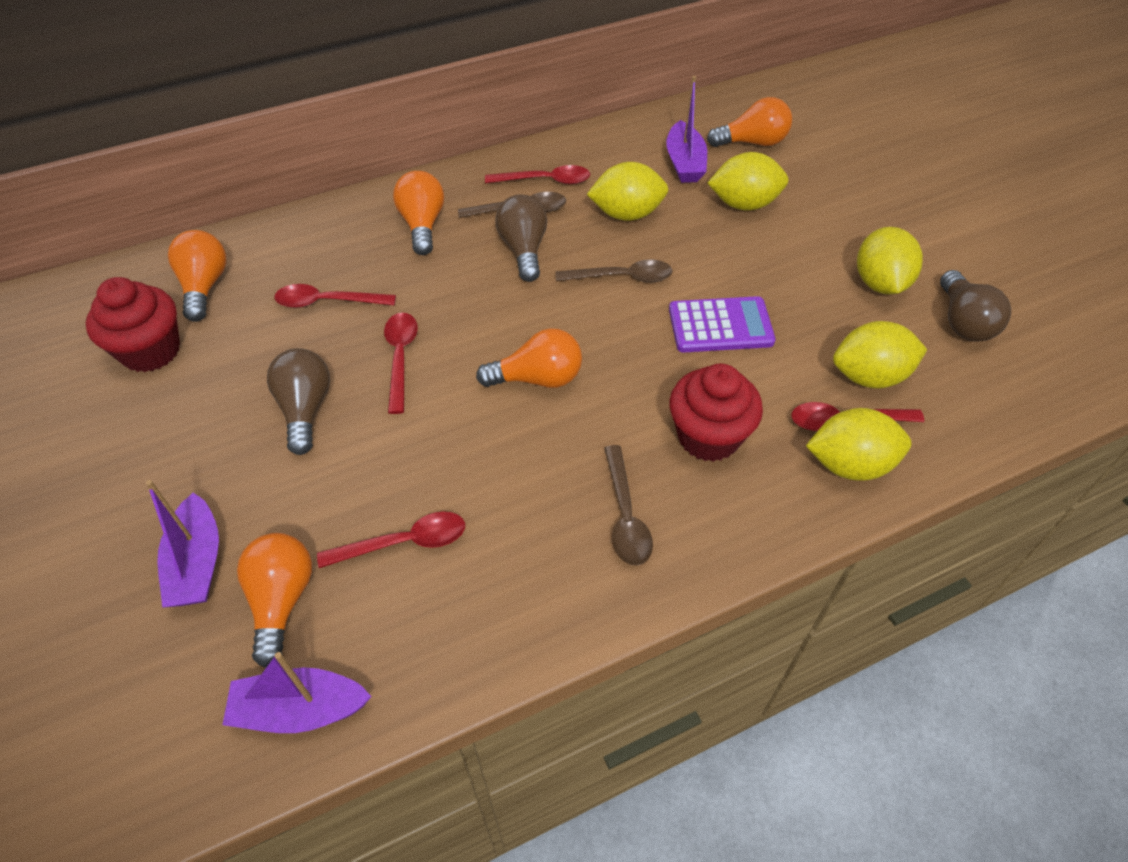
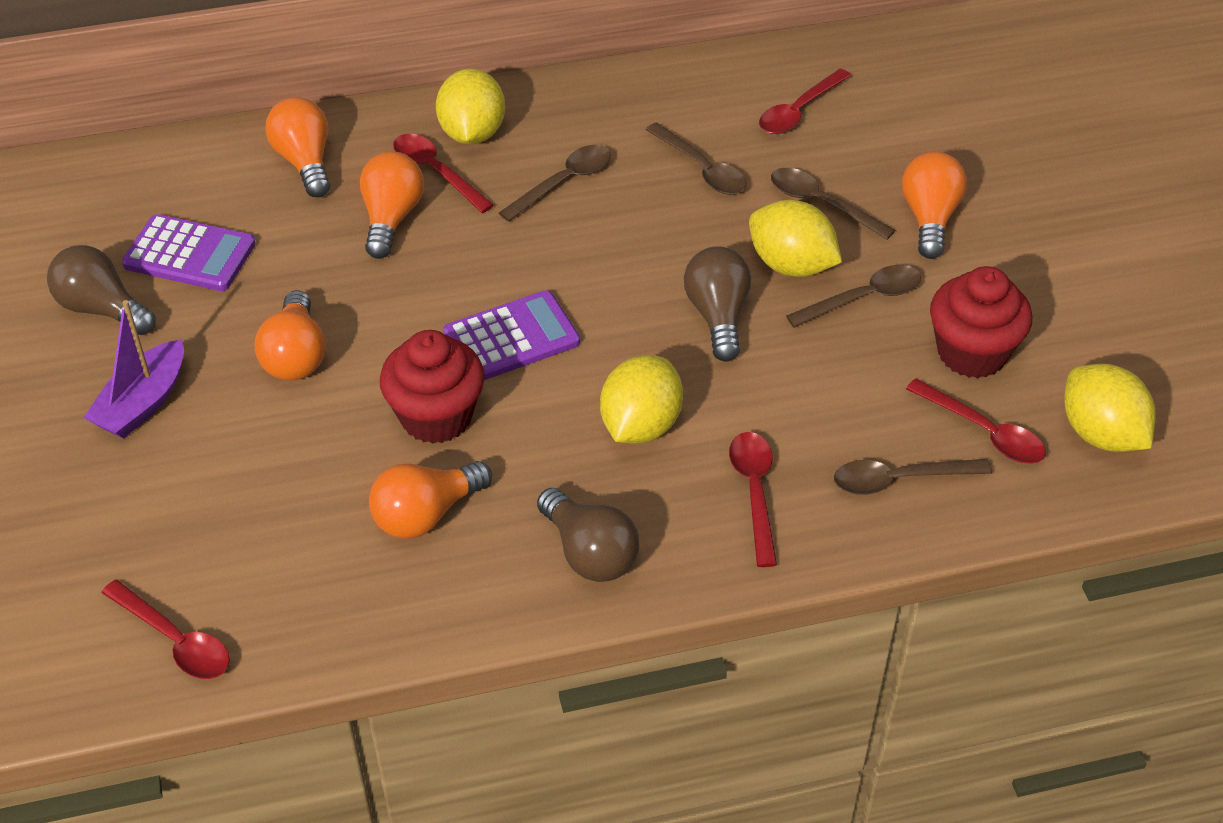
brown spoon: [458,192,566,218] [556,259,673,282] [604,445,653,566] = 3 -> [499,145,611,222] [646,122,747,195] [771,168,895,240] [786,265,921,328] [834,459,992,495] = 5
purple boat: [146,480,219,608] [223,652,372,733] [666,76,707,183] = 3 -> [83,300,184,439] = 1
purple calculator: [669,296,776,352] = 1 -> [122,214,256,291] [443,290,580,380] = 2
yellow lemon: [587,162,668,221] [708,152,788,211] [806,408,911,481] [833,321,927,389] [857,227,923,295] = 5 -> [436,68,505,144] [600,355,683,444] [749,200,842,277] [1064,364,1156,452] = 4

